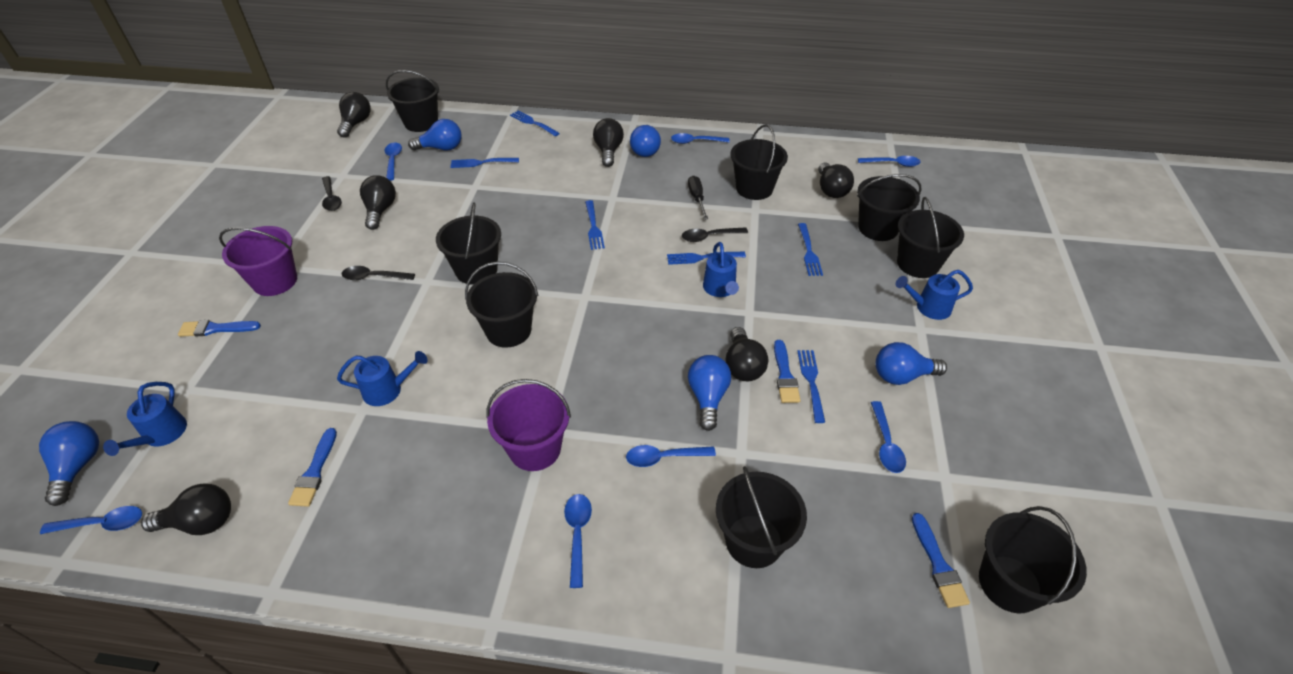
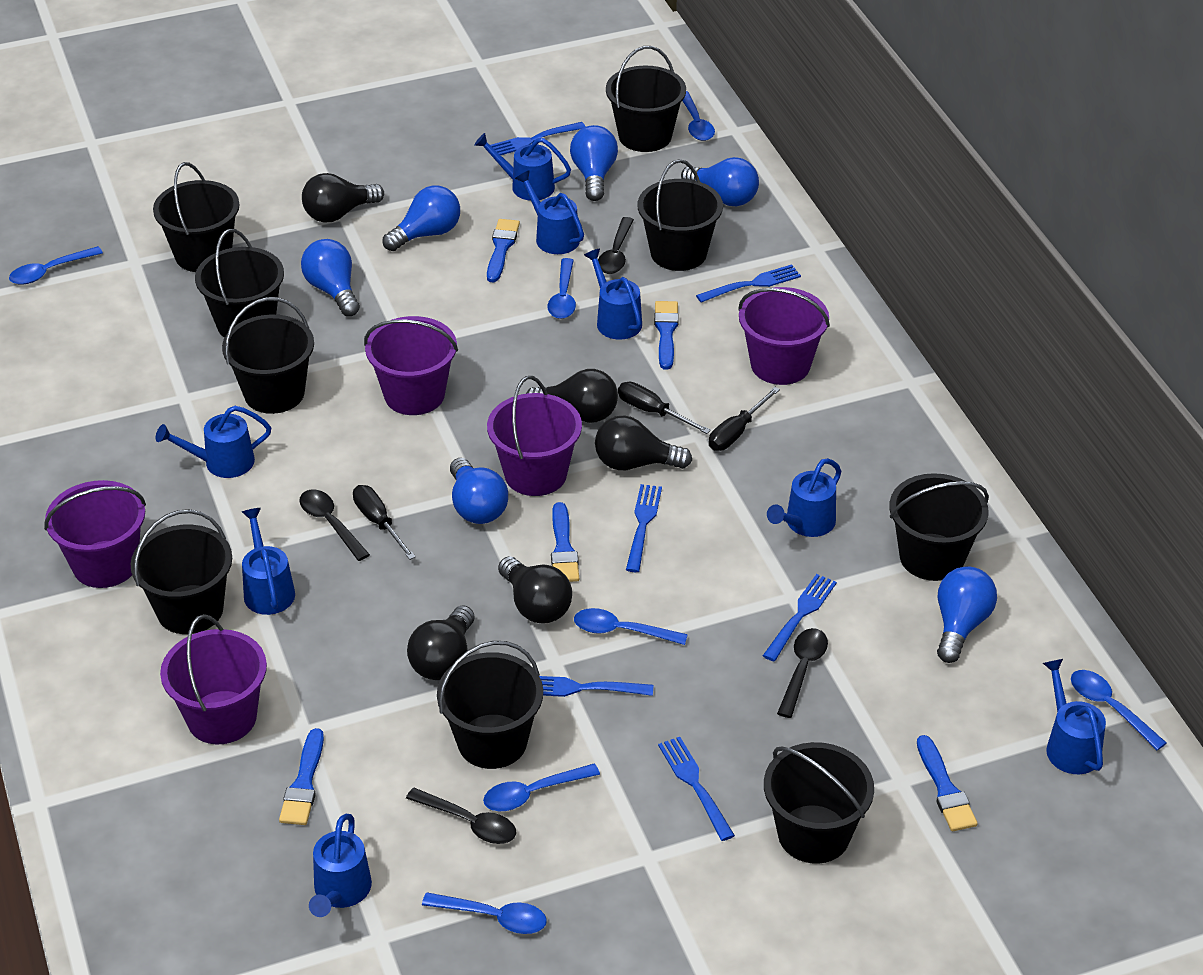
black bucket: [386,70,439,132] [436,202,501,285] [465,262,538,348] [716,466,807,568] [730,124,788,200] [857,174,921,241] [897,197,964,278] [979,506,1087,613] = 8 -> [131,509,232,634] [153,162,240,272] [195,229,284,338] [222,297,314,414] [437,641,543,769] [606,46,686,152] [638,159,723,271] [764,742,874,864] [889,473,989,581] = 9
black light bulb: [141,483,231,535] [337,92,371,137] [360,175,396,230] [593,118,624,167] [725,327,768,381] [818,162,854,198] = 6 -> [302,173,384,222] [407,605,475,680] [498,556,572,624] [526,369,618,423] [595,415,692,470] = 5
black screwdriver: [688,176,708,220] = 1 -> [353,485,416,560] [618,382,711,434] [709,387,780,451] = 3
black spoon: [322,176,342,211] [341,266,415,280] [682,227,748,242] = 3 -> [299,490,370,561] [406,788,516,844] [598,217,634,274] [777,628,828,718] = 4
blue brush: [178,320,261,337] [288,428,337,507] [774,340,801,403] [912,513,970,608] = 4 -> [279,728,324,825] [487,219,520,282] [551,502,579,582] [654,301,679,370] [917,735,978,831] = 5
blue light bulb: [39,421,99,506] [408,119,462,151] [630,125,661,157] [688,355,731,431] [875,342,947,385] = 5 -> [301,239,360,316] [382,186,460,251] [450,458,508,524] [570,125,618,201] [681,157,759,206] [937,566,997,663] = 6
blue watering can: [103,382,187,456] [337,351,428,406] [703,242,739,297] [896,270,973,320] = 4 -> [156,406,271,478] [242,508,295,615] [309,814,372,917] [474,133,571,201] [515,170,584,254] [584,249,642,340] [767,458,841,537] [1043,659,1106,774] = 8
purple bucket: [219,226,297,296] [486,379,571,471] = 2 -> [44,480,146,588] [160,614,267,744] [364,316,458,415] [487,376,582,496] [738,287,830,385] = 5

